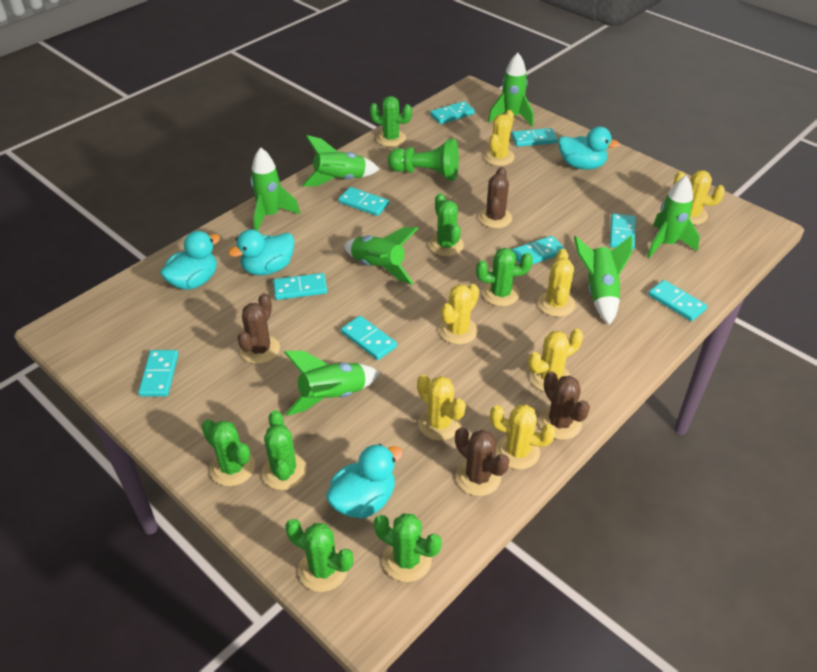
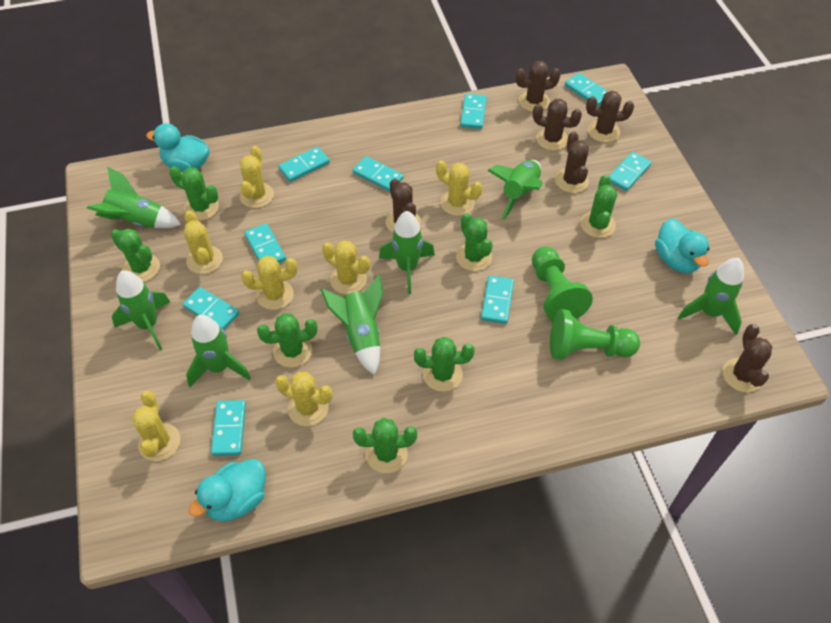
brown cactus: [237,293,280,364] [455,427,509,496] [479,167,512,228] [539,371,590,440] = 4 -> [386,179,421,233] [515,61,561,112] [533,99,582,151] [555,131,589,193] [586,91,634,143] [723,324,772,393] = 6
green pawn: [388,139,459,180] = 1 -> [532,246,593,321] [550,309,640,360] = 2
turquoise duck: [160,231,220,290] [228,229,295,276] [326,444,403,519] [559,126,620,170] = 4 -> [146,123,210,172] [188,459,266,522] [655,218,710,273] = 3

